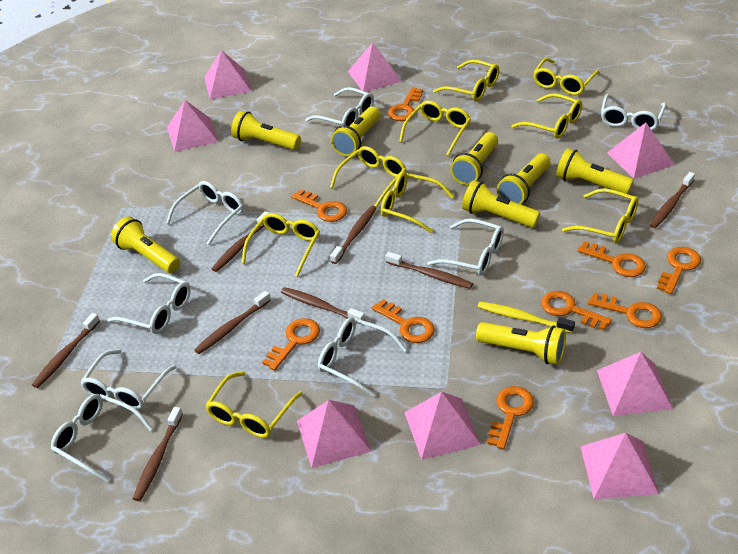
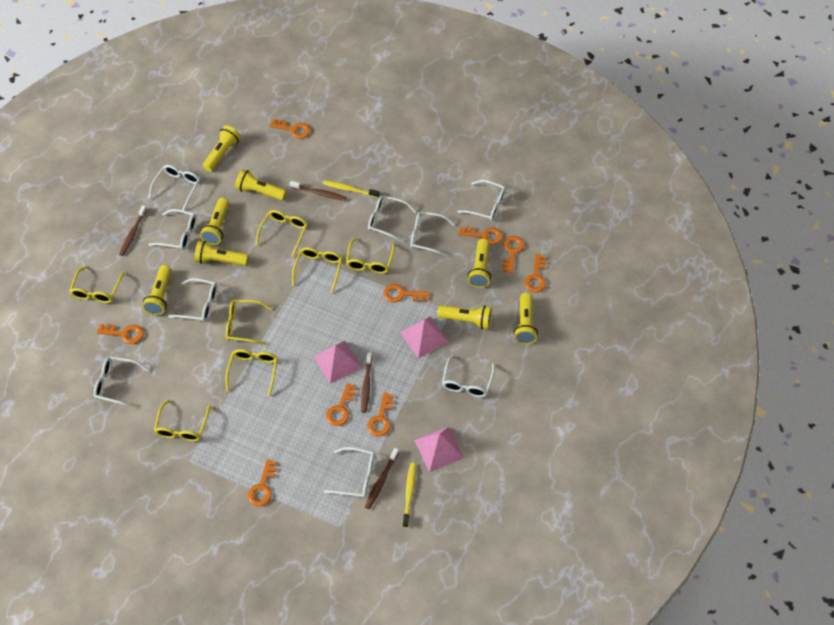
brown toothbrush: [32,313,100,388] [133,407,183,501] [194,291,271,354] [212,211,269,272] [281,287,365,321] [330,206,377,264] [386,252,473,289] [650,172,695,228] = 8 -> [119,205,147,256] [290,181,347,201] [361,352,372,413] [365,448,399,509] = 4
pink pyramid: [167,100,219,152] [204,50,252,99] [297,400,371,468] [348,42,402,92] [404,392,481,460] [580,433,659,499] [597,352,673,416] [607,123,674,179] = 8 -> [313,341,362,384] [400,317,449,359] [414,427,464,472] = 3
white glasses: [51,394,153,482] [80,349,176,410] [107,273,191,334] [166,181,244,245] [305,87,374,126] [318,317,407,397] [427,219,504,275] [601,94,666,130] = 8 -> [94,357,149,408] [148,209,197,250] [149,165,200,211] [168,278,218,322] [324,447,375,498] [368,195,417,242] [410,211,455,257] [442,355,495,397] [457,180,506,221] = 9
yellow glasses: [205,372,302,438] [242,213,320,277] [330,146,407,207] [381,172,454,233] [399,101,471,156] [433,60,499,101] [511,93,582,139] [533,58,600,95] [562,188,639,243] = 9 -> [70,266,125,303] [154,399,211,441] [225,349,278,396] [226,300,272,345] [256,210,308,257] [292,247,342,293] [346,238,395,274] = 7
yellow toothbrush: [478,302,575,333] = 1 -> [323,180,379,198] [402,463,416,527] = 2

